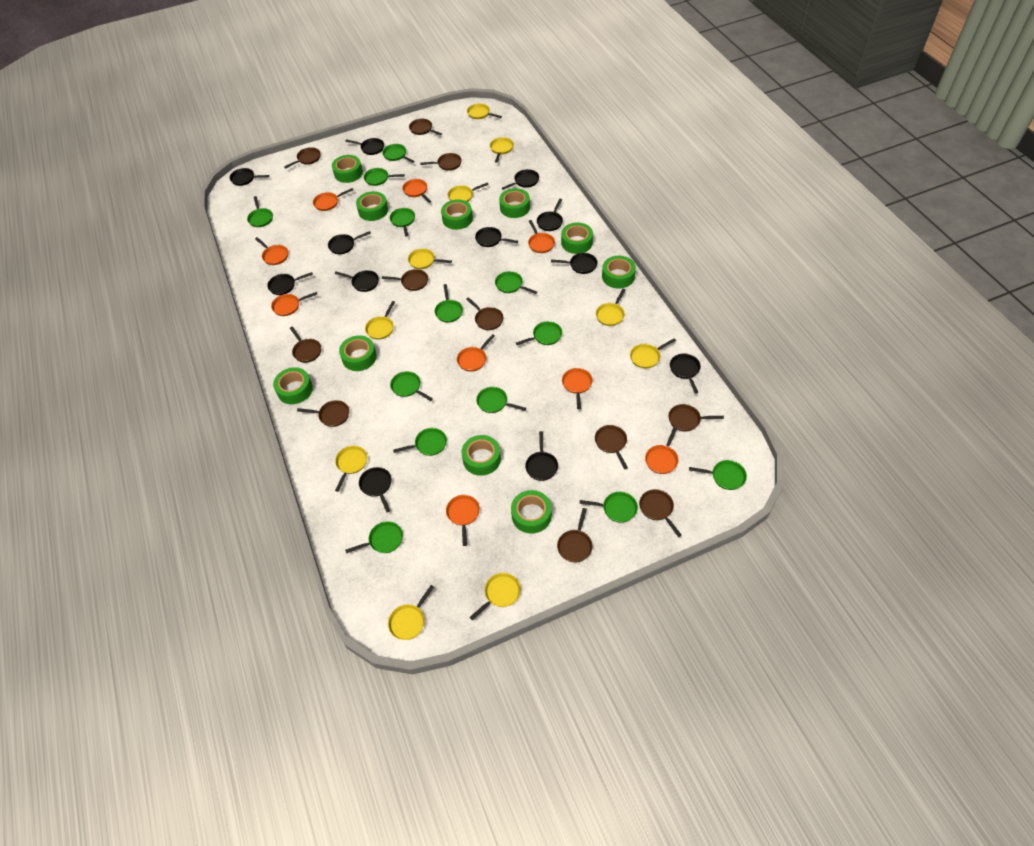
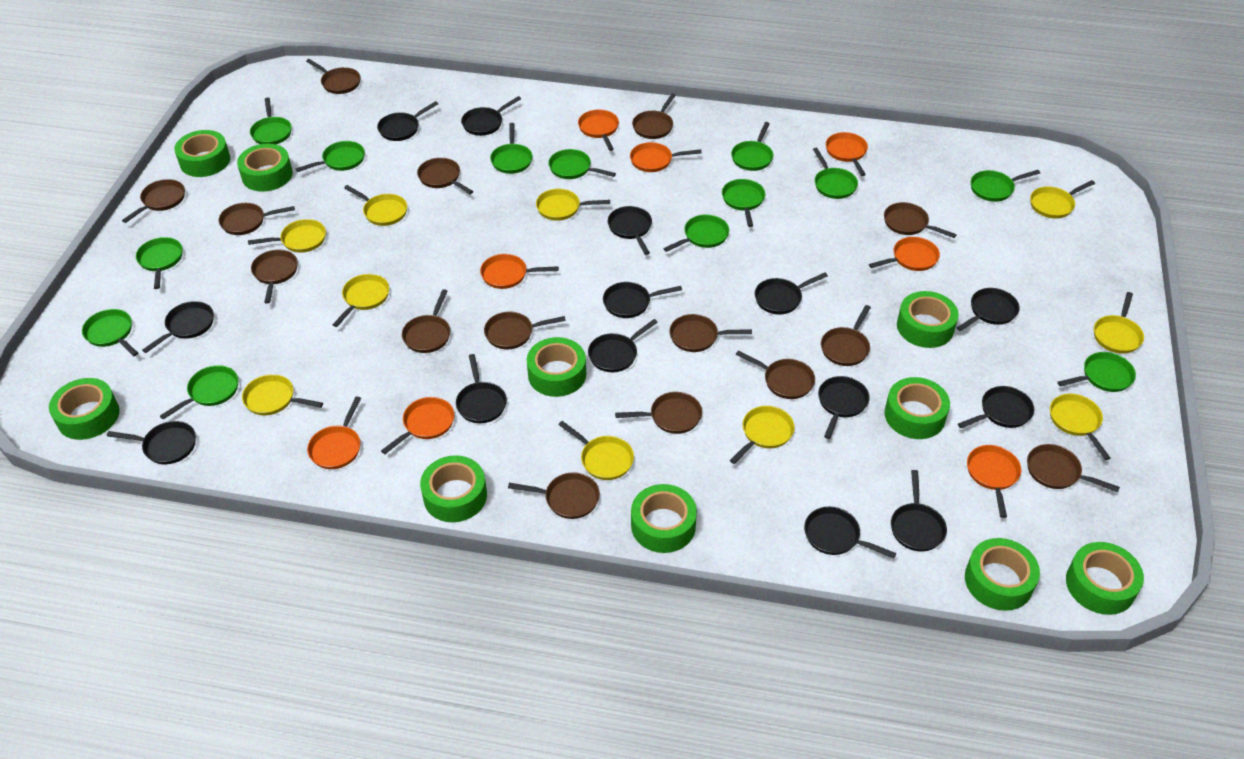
black pan: [230,168,269,186] [267,272,313,295] [328,231,371,254] [335,270,379,292] [345,138,384,155] [359,467,392,512] [475,227,518,247] [502,169,539,190] [525,431,558,481] [537,199,563,231] [551,253,598,274] [670,353,701,394] = 12 -> [107,421,196,464] [142,301,214,353] [377,101,438,141] [456,354,507,423] [461,96,521,136] [588,319,658,372] [603,282,682,318] [608,206,652,255] [755,272,828,314] [804,507,896,559] [818,376,869,439] [891,470,947,551] [957,288,1020,331] [958,386,1034,428] = 14
brown pan: [284,147,321,168] [290,326,321,363] [297,400,349,427] [382,269,428,291] [409,119,442,135] [420,153,462,171] [466,297,503,330] [557,508,592,562] [595,425,628,469] [639,489,681,537] [668,404,724,432] = 11 -> [122,179,185,223] [219,203,295,235] [251,250,298,304] [306,59,361,94] [402,289,450,353] [417,158,473,194] [484,312,566,349] [508,472,600,519] [615,392,702,434] [632,93,676,139] [669,314,752,352] [736,350,815,399] [821,305,871,366] [884,202,957,238] [1027,444,1120,492] = 15
orange pan: [255,237,288,265] [271,292,317,316] [313,188,353,211] [402,179,431,203] [446,495,480,546] [457,334,495,372] [528,220,555,253] [562,368,593,409] [645,427,678,474] = 9 -> [307,396,361,469] [381,397,454,454] [480,254,559,289] [578,110,619,151] [630,142,702,172] [826,132,868,176] [869,237,940,271] [967,445,1021,518] = 8

